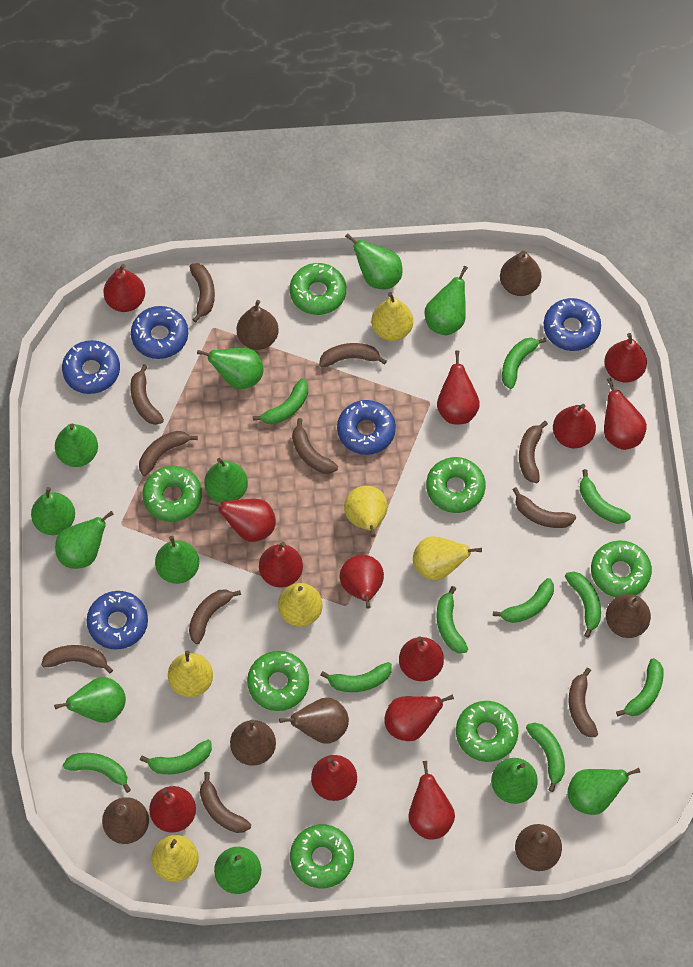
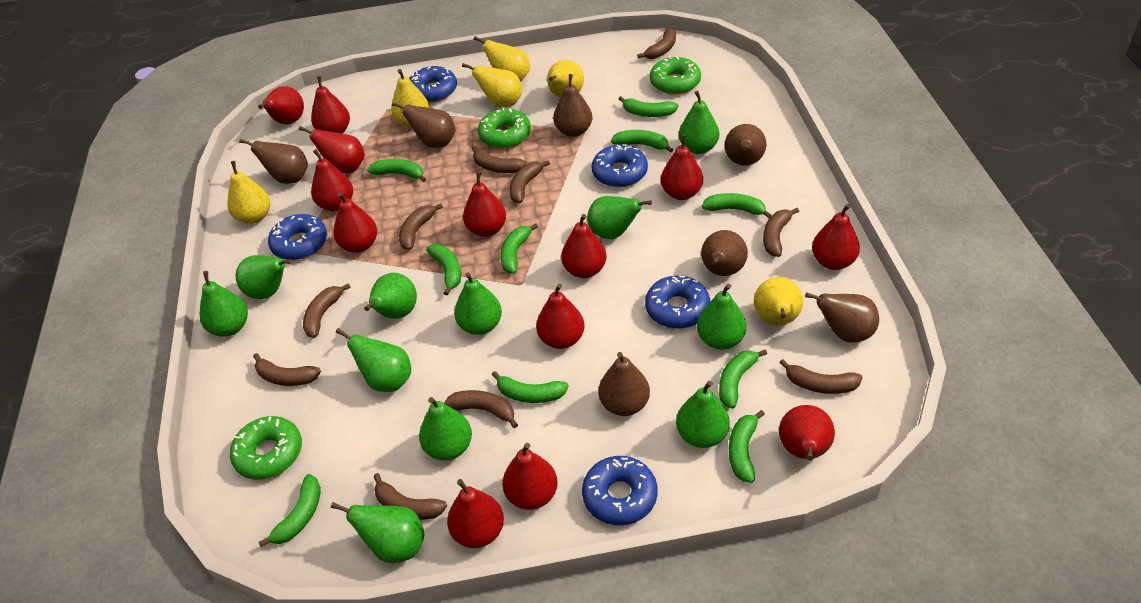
brown banana: [41,645,113,674] [130,364,164,425] [139,431,198,476] [189,263,215,322] [189,589,241,644] [200,772,251,833] [292,418,338,474] [319,343,387,367] [512,487,576,528] [519,421,548,483] [569,668,598,737] = 11 -> [253,353,321,386] [303,283,350,338] [373,473,447,520] [399,204,443,250] [444,390,518,428] [472,146,527,173] [510,160,550,203] [637,27,676,59] [763,208,799,257] [780,359,863,394] = 10
green banana: [63,753,131,793] [140,740,212,774] [253,378,308,424] [320,662,392,692] [436,586,468,653] [493,578,554,623] [502,338,546,389] [526,723,565,792] [565,572,601,638] [580,469,631,524] [616,658,664,716] = 11 -> [259,474,321,547] [367,159,426,182] [426,244,461,295] [492,371,569,403] [500,223,538,274] [611,130,673,153] [619,96,679,117] [702,193,772,218] [719,350,767,409] [729,410,765,483] = 10
green donut: [143,466,202,522] [247,651,309,711] [290,263,346,315] [290,825,354,888] [426,457,486,513] [456,701,519,762] [591,540,652,597] = 7 -> [230,416,302,479] [478,108,531,148] [650,56,701,94] = 3
green pear: [31,487,75,535] [54,677,126,723] [55,424,98,467] [55,511,114,569] [155,536,199,584] [197,347,264,389] [204,458,248,503] [214,847,261,894] [345,233,403,289] [424,266,468,335] [491,758,538,804] [567,768,640,815] = 12 -> [200,271,248,337] [236,255,292,299] [331,502,424,563] [336,328,411,392] [364,273,417,319] [419,397,472,460] [454,273,502,335] [587,196,652,239] [676,381,730,448] [679,91,719,154] [697,284,746,350] = 11

